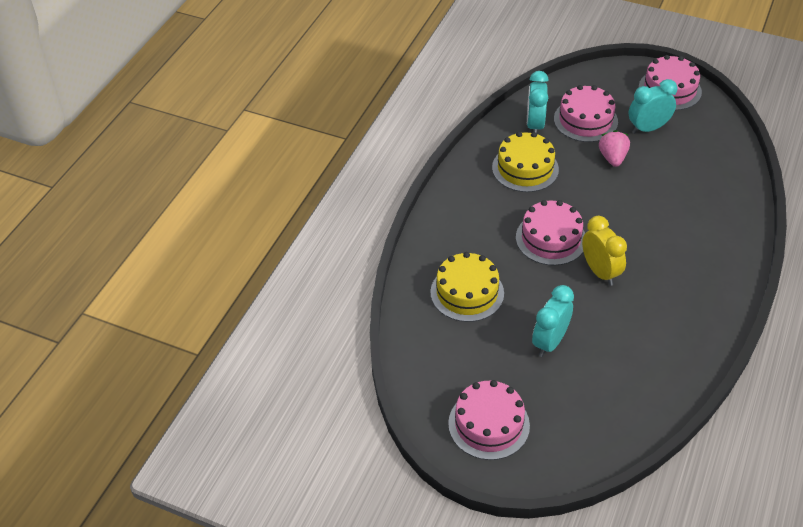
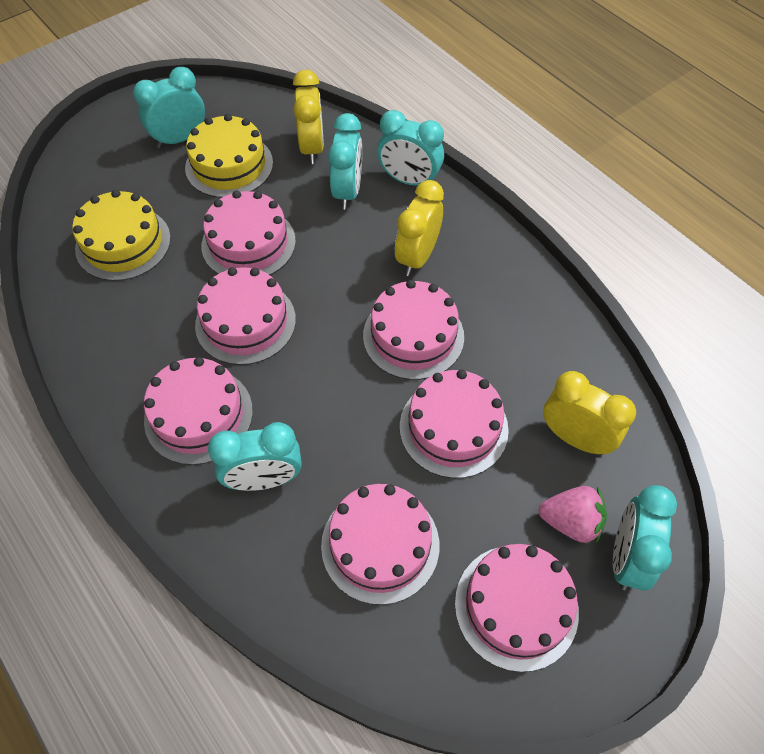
pink cake: [448,380,530,460] [516,200,585,266] [554,85,618,142] [639,55,702,110] = 4 -> [144,357,253,465] [195,267,296,365] [202,191,296,275] [321,484,439,605] [363,280,464,380] [400,370,509,478] [455,544,579,672] = 7
turquoise clock: [527,71,549,133] [532,285,574,357] [628,79,677,134] = 3 -> [133,67,205,148] [208,422,302,491] [328,113,362,210] [377,110,444,186] [613,485,677,591] = 5
yellow clock: [582,216,627,286] = 1 -> [293,70,324,164] [395,180,444,276] [543,371,636,455] = 3

